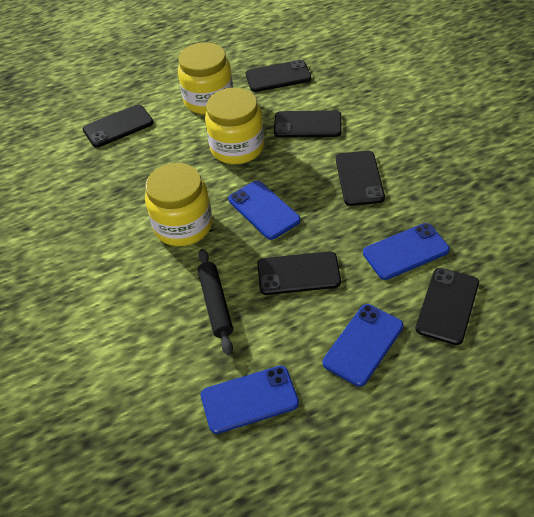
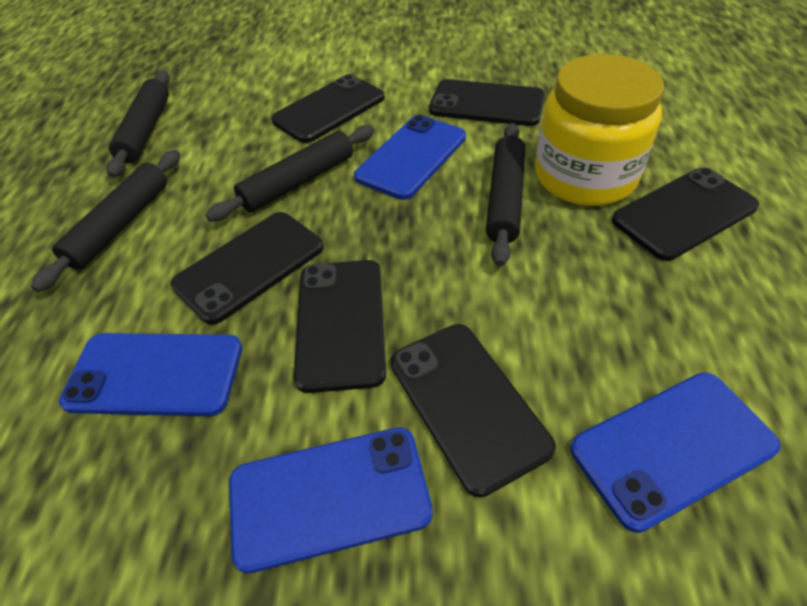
black rolling pin: [198,249,233,355] = 1 -> [31,150,180,292] [106,71,169,178] [206,125,375,221] [486,123,525,266] = 4
yellow jar: [145,163,212,246] [178,42,233,114] [205,88,264,164] = 3 -> [535,54,664,206] = 1

